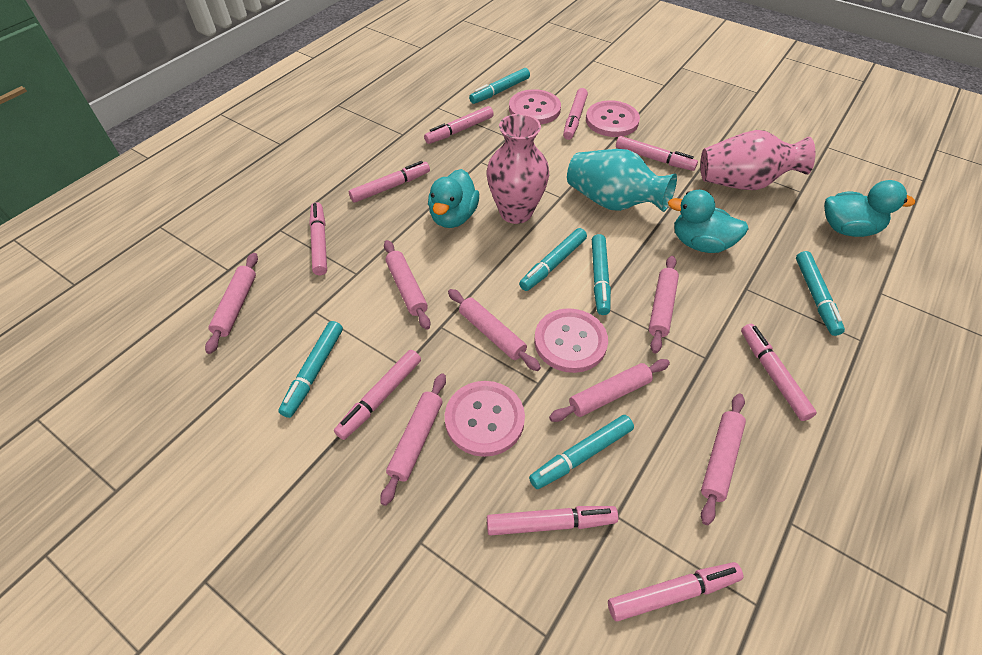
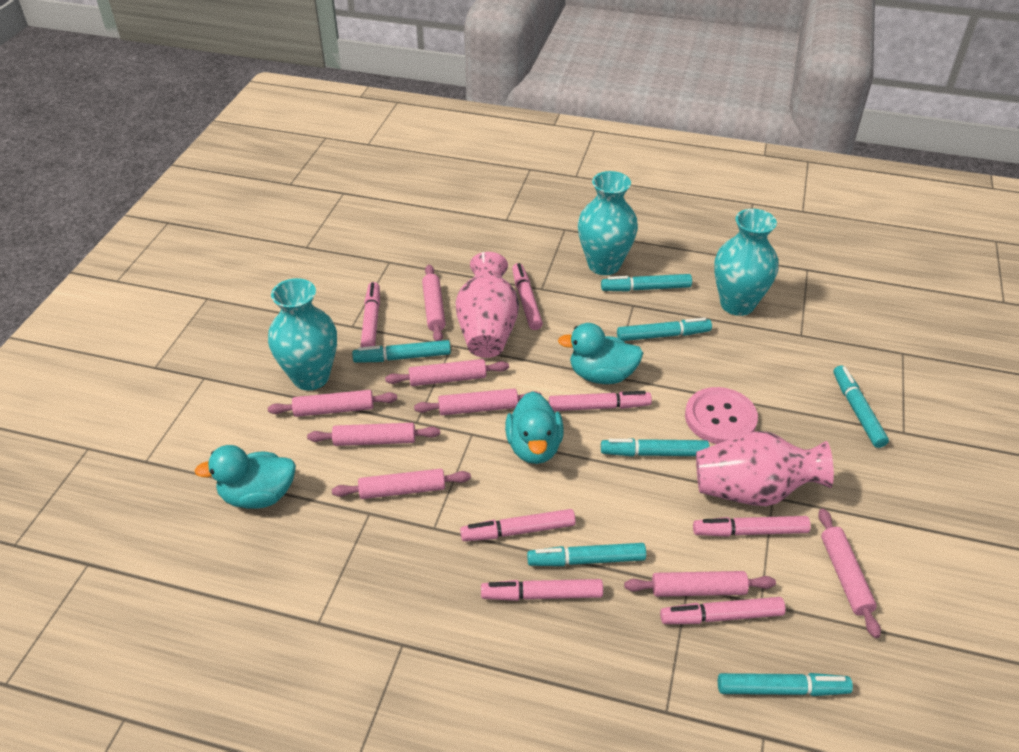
pink button: [445,381,525,457] [509,89,561,124] [534,308,608,373] [586,100,640,137] = 4 -> [685,387,758,444] = 1
pink marker: [309,202,327,275] [334,350,421,440] [349,161,430,203] [424,106,494,144] [487,506,618,536] [563,88,588,140] [608,562,743,621] [616,136,698,171] [741,324,817,421] = 9 -> [360,282,380,347] [460,509,576,541] [481,579,603,601] [512,263,543,330] [549,391,652,411] [660,597,785,624] [693,516,811,537] = 7
pink rolling pin: [205,253,258,354] [380,373,446,506] [384,240,430,330] [448,289,541,371] [549,359,670,422] [649,256,679,353] [701,394,746,525] = 7 -> [268,390,397,417] [307,423,440,446] [332,469,471,499] [385,359,509,386] [414,388,542,415] [422,265,446,341] [624,571,776,597] [818,508,881,638] = 8
turquoise marker: [278,321,343,418] [469,68,530,104] [519,228,587,291] [529,415,634,489] [592,234,611,315] [796,251,845,336] = 6 -> [352,340,451,363] [527,543,646,566] [601,274,692,292] [601,438,710,457] [617,318,712,341] [718,673,853,696] [833,365,889,448] = 7
turquoise vase: [567,149,677,212] = 1 -> [268,278,337,390] [578,171,638,275] [714,209,778,316] = 3

